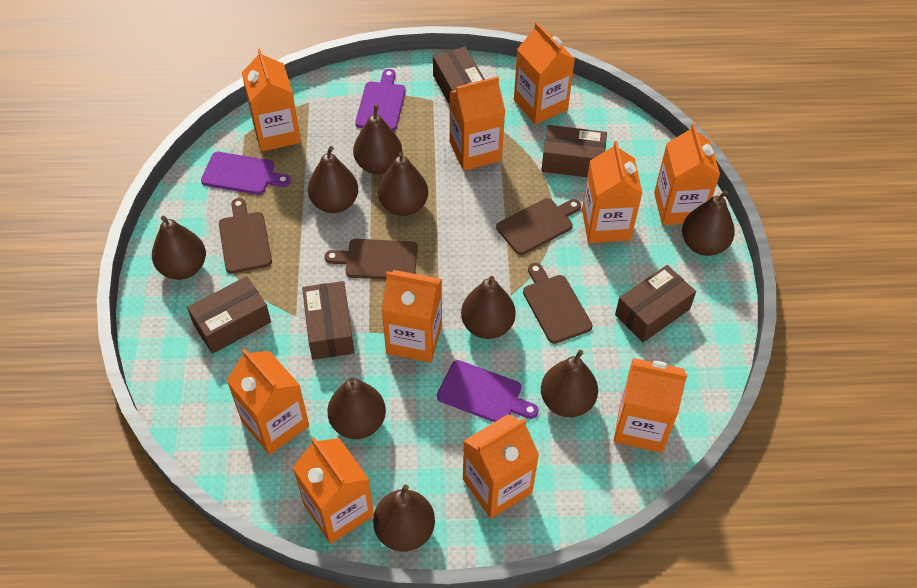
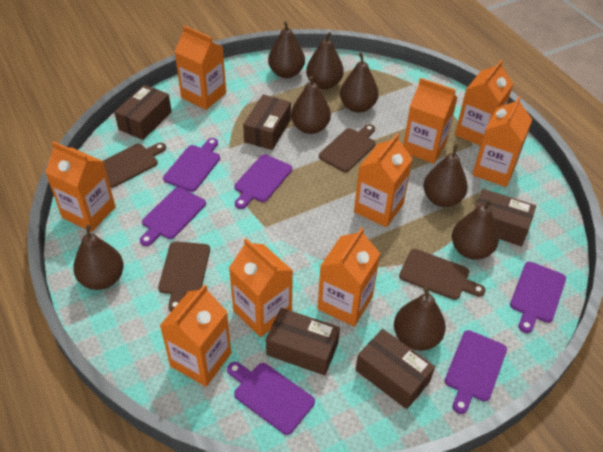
brown pear: [152,216,206,280] [308,146,358,213] [327,377,386,439] [353,105,402,174] [373,484,435,551] [378,151,428,216] [461,276,516,339] [541,350,598,417] [682,190,735,256] = 9 -> [73,225,124,290] [268,21,305,78] [291,76,331,134] [306,32,344,89] [340,53,379,113] [394,286,446,351] [423,144,468,207] [452,199,499,260] = 8
orange carton: [226,349,309,455] [242,48,301,152] [292,437,374,544] [382,270,442,362] [450,76,505,171] [463,414,539,519] [514,22,575,125] [582,141,642,243] [614,358,688,453] [654,123,720,225] = 10 -> [45,141,116,232] [160,284,231,387] [174,25,226,110] [229,238,293,337] [318,227,381,327] [354,133,413,227] [403,78,458,164] [455,60,513,146] [472,96,533,187] = 9
purple cutting board: [201,152,291,195] [355,69,406,131] [437,360,539,422] = 3 -> [140,187,206,246] [163,138,220,192] [227,362,315,435] [234,154,292,209] [445,330,507,414] [510,262,566,333] = 6

